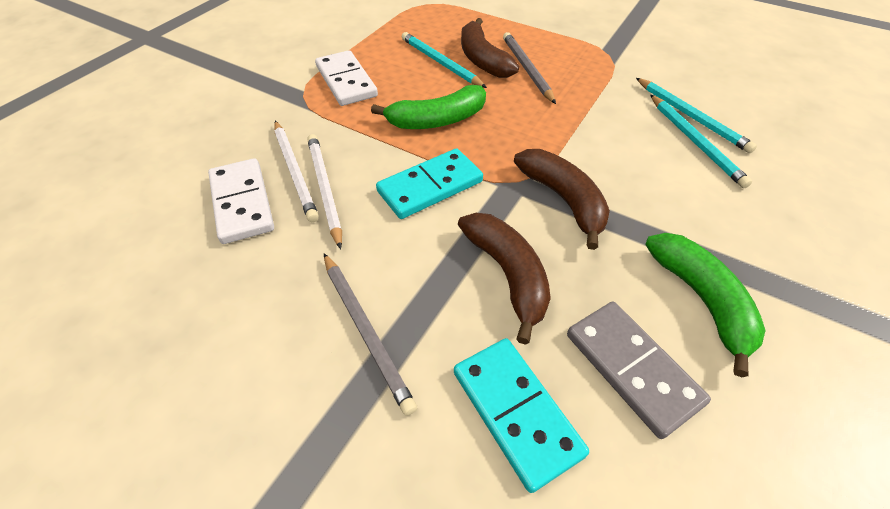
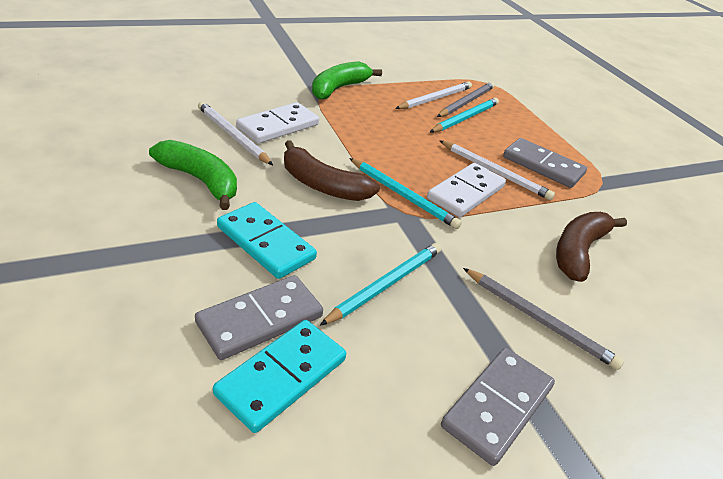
brown banana: [458,213,551,345] [461,18,519,78] [514,149,610,250] = 3 -> [284,140,380,201] [556,212,627,282] = 2
grey domino: [567,301,711,439] = 1 -> [195,275,323,360] [441,348,555,466] [503,138,587,188] = 3
white pencil: [274,121,319,222] [307,134,342,250] = 2 -> [198,101,273,165] [395,81,472,109] [439,140,555,200] = 3

